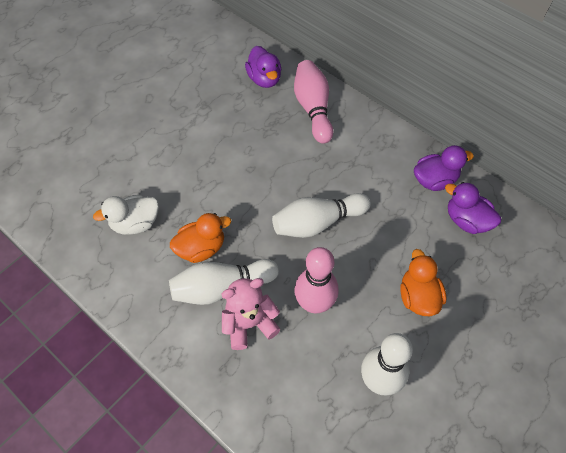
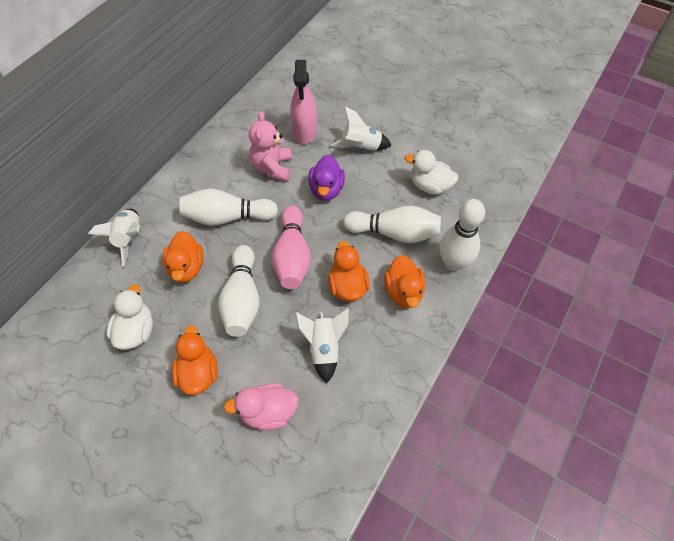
orange duck: [170,213,231,263] [400,249,446,316] = 2 -> [163,231,204,283] [172,325,218,395] [328,241,370,301] [384,255,426,308] = 4
pink bowling pin: [294,60,334,144] [294,247,339,313] = 2 -> [272,205,311,289] = 1
pink duck: none = 0 -> [223,383,298,431] = 1
pink spray bottle: none = 0 -> [290,60,317,144] = 1
purple duck: [245,46,281,88] [414,145,474,191] [445,182,501,234] = 3 -> [308,155,345,201] = 1
white bowling pin: [169,259,279,305] [272,193,371,238] [361,333,413,395] = 3 -> [179,189,278,226] [218,245,260,337] [343,206,441,243] [440,199,485,271] = 4
white duck: [93,195,159,235] = 1 -> [106,284,153,350] [405,150,458,194] = 2
white rocket: none = 0 -> [88,209,140,266] [295,308,349,383] [331,106,391,151] = 3

